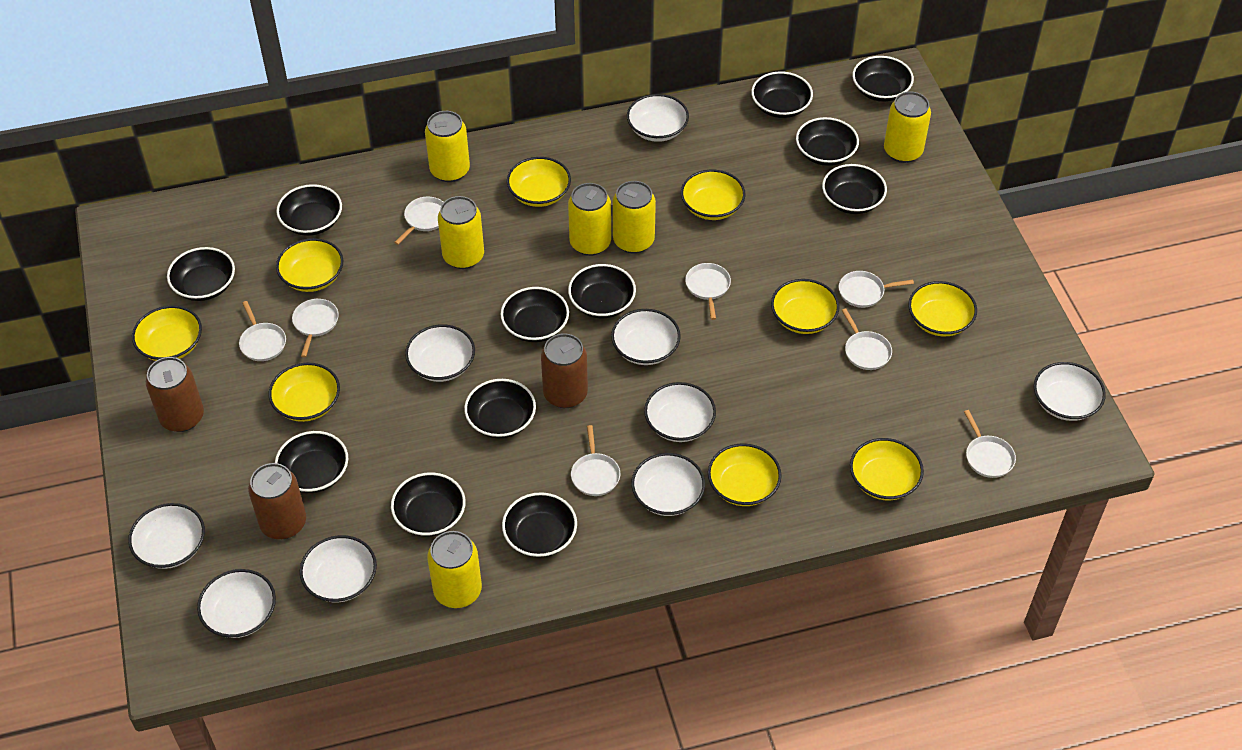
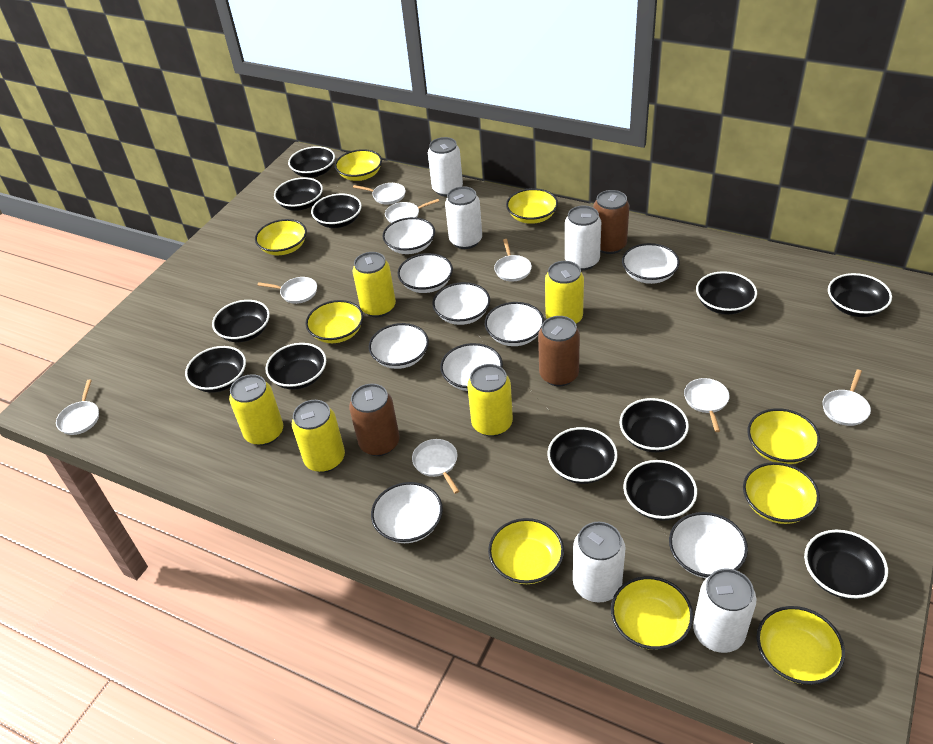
white can: none = 0 -> [428,137,463,197] [445,186,482,249] [565,206,601,270] [573,522,625,602] [693,569,756,653] = 5
yellow can: [425,111,470,182] [427,531,482,608] [438,196,484,269] [568,183,611,256] [613,181,656,254] [884,92,931,163] = 6 -> [229,374,283,446] [292,400,345,473] [352,252,396,317] [467,364,513,437] [545,261,584,324] = 5

